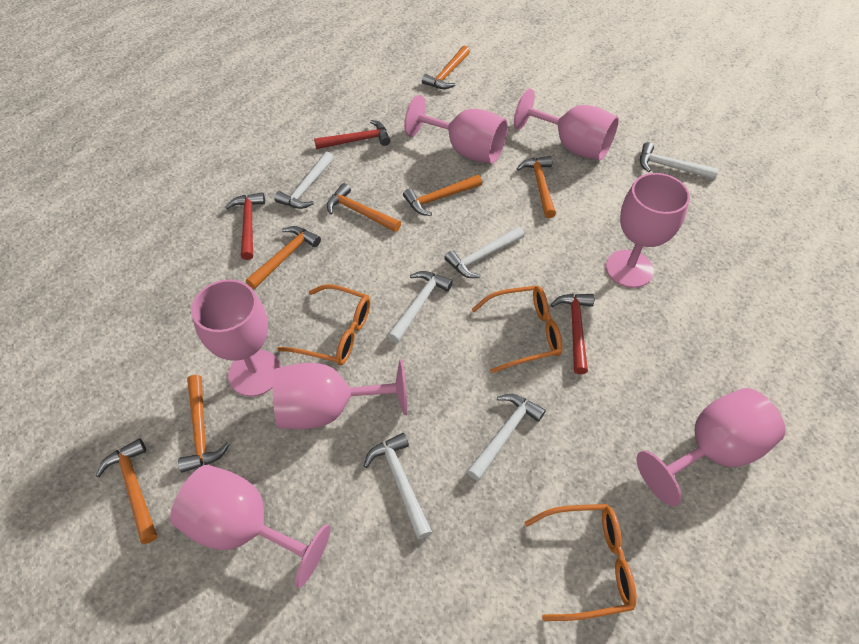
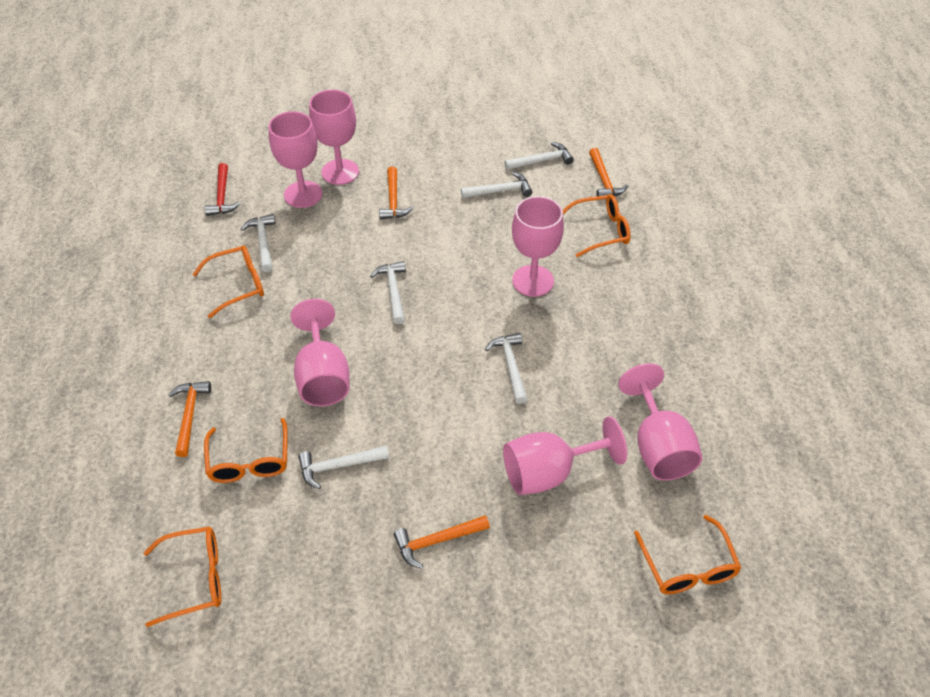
orange glasses: [277,284,370,365] [471,286,563,373] [524,504,637,621] = 3 -> [144,526,221,627] [193,245,264,318] [204,418,288,483] [563,194,631,257] [634,515,741,594] = 5
orange hammer: [96,438,157,544] [178,375,230,473] [246,226,321,289] [327,183,401,232] [403,175,482,216] [422,46,470,89] [517,156,556,218] = 7 -> [169,381,211,457] [379,166,413,219] [394,515,490,569] [589,148,628,197] = 4
pink goblet: [170,465,331,588] [191,279,281,396] [273,360,407,429] [404,95,508,164] [514,89,619,161] [606,173,690,288] [636,388,786,506] = 7 -> [269,111,323,208] [290,299,350,406] [309,90,359,185] [503,416,627,495] [512,196,564,297] [618,363,702,480] = 6
red hammer: [226,192,265,260] [314,120,391,149] [551,294,594,374] = 3 -> [205,163,240,216] = 1

